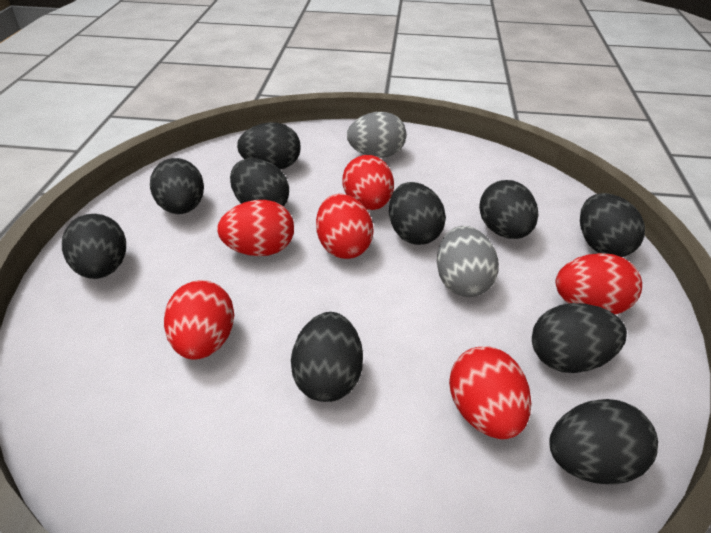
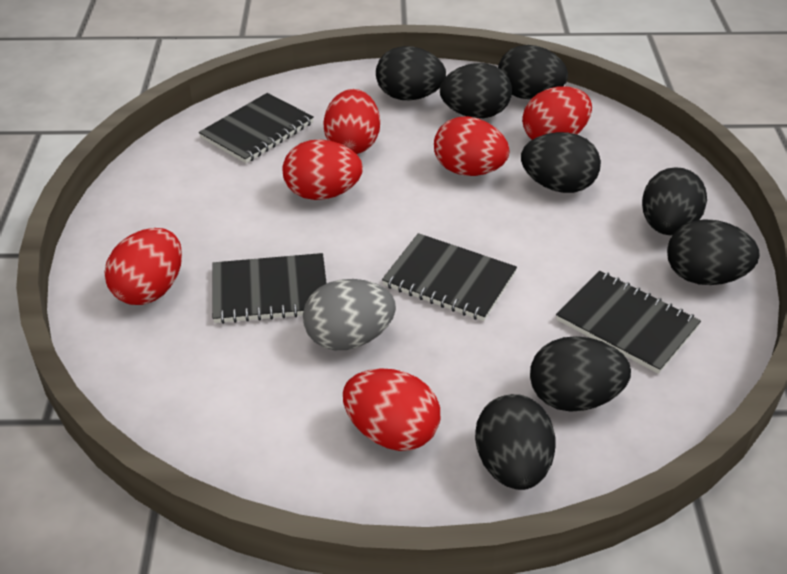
black egg: [62,214,126,279] [150,158,204,214] [230,158,289,207] [237,122,301,169] [291,312,363,402] [389,182,446,245] [479,180,538,239] [532,303,627,373] [549,399,658,485] [580,193,645,257] = 10 -> [376,46,446,101] [440,63,512,118] [475,394,555,490] [498,45,568,99] [521,132,601,193] [530,336,631,412] [642,167,707,235] [667,219,760,285] = 8
black notebook: none = 0 -> [199,93,314,163] [212,253,327,324] [382,233,517,321] [556,271,701,374] = 4
grey egg: [347,112,406,158] [437,226,499,297] = 2 -> [303,279,396,350] = 1

